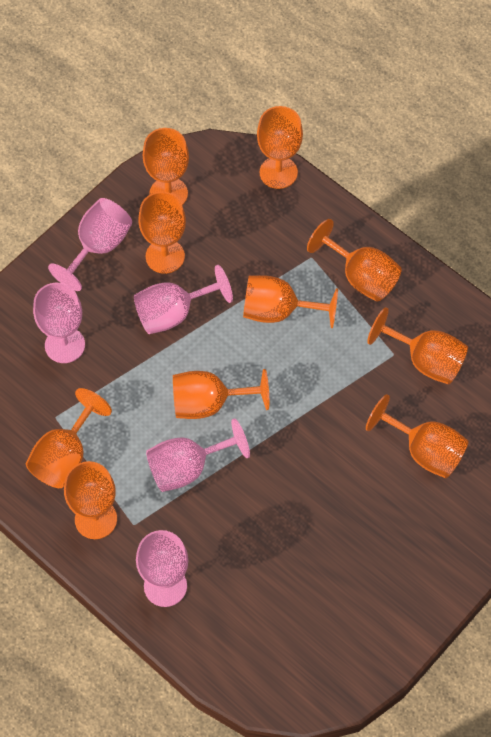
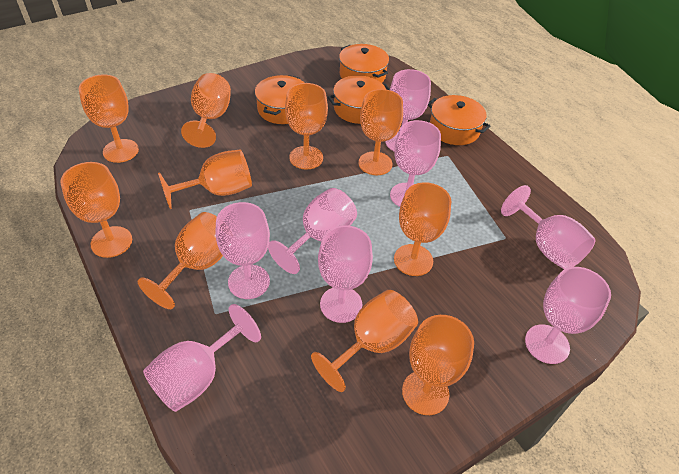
orange pot: none = 0 -> [255,75,305,124] [328,75,390,124] [339,44,389,83] [428,95,490,145] = 4
pink goblet: [33,283,85,363] [48,198,132,291] [134,265,233,334] [136,530,188,607] [146,418,250,492] = 5 -> [143,304,261,412] [215,202,270,299] [268,188,357,274] [318,225,373,323] [385,69,431,151] [390,120,441,207] [501,185,596,269] [525,267,611,364] = 8

